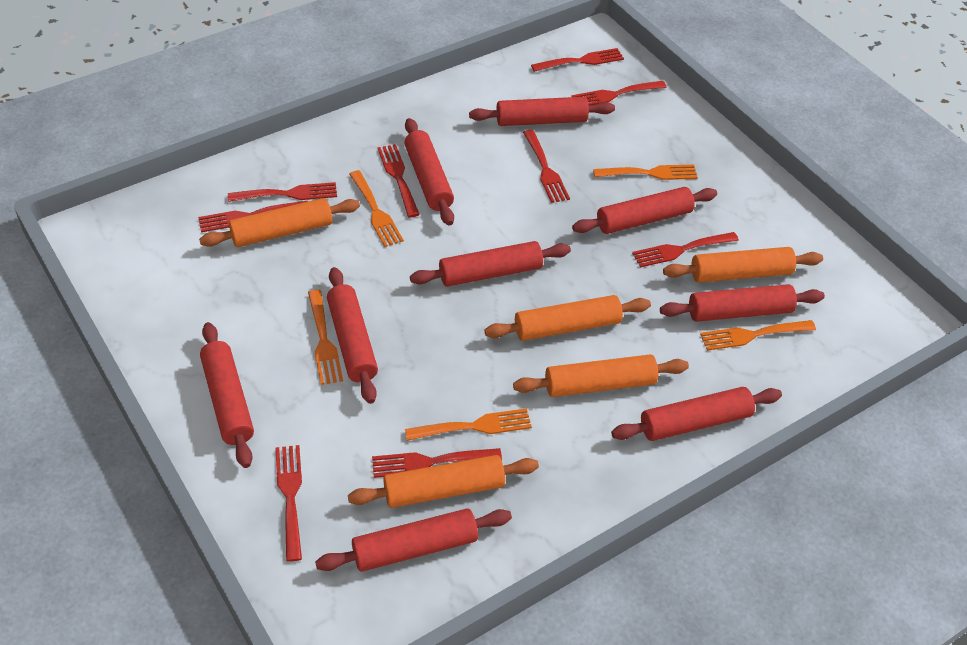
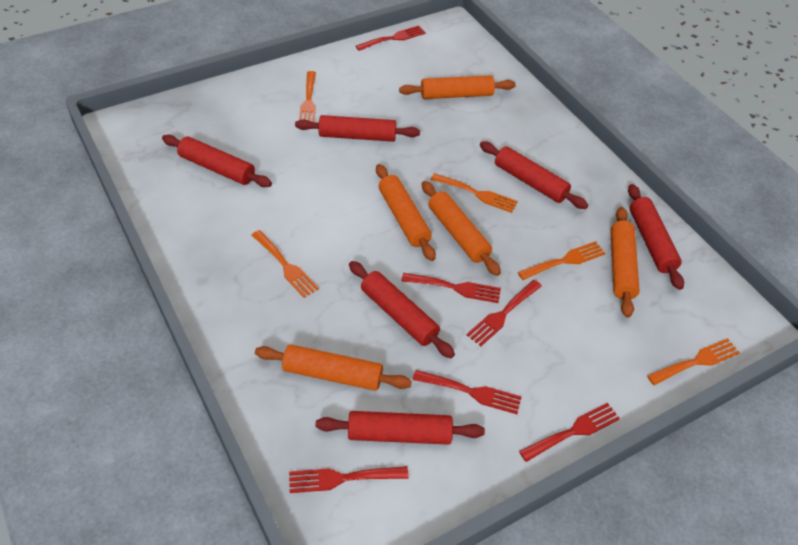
red fork: [198,201,308,232] [228,182,337,202] [275,445,302,562] [372,448,502,478] [377,144,420,218] [523,130,570,203] [531,48,624,72] [571,81,667,105] [632,232,739,268] = 9 -> [289,466,409,493] [356,25,426,51] [401,273,501,303] [413,370,521,414] [467,280,542,346] [519,403,620,462] = 6
red rolling pin: [200,322,254,468] [315,508,512,572] [327,267,378,404] [404,118,454,226] [410,241,571,287] [469,97,615,126] [572,187,717,234] [611,387,782,441] [660,284,825,322] = 9 -> [162,135,272,187] [295,115,420,142] [316,411,485,445] [349,261,455,358] [480,141,588,209] [628,184,684,290] = 6

